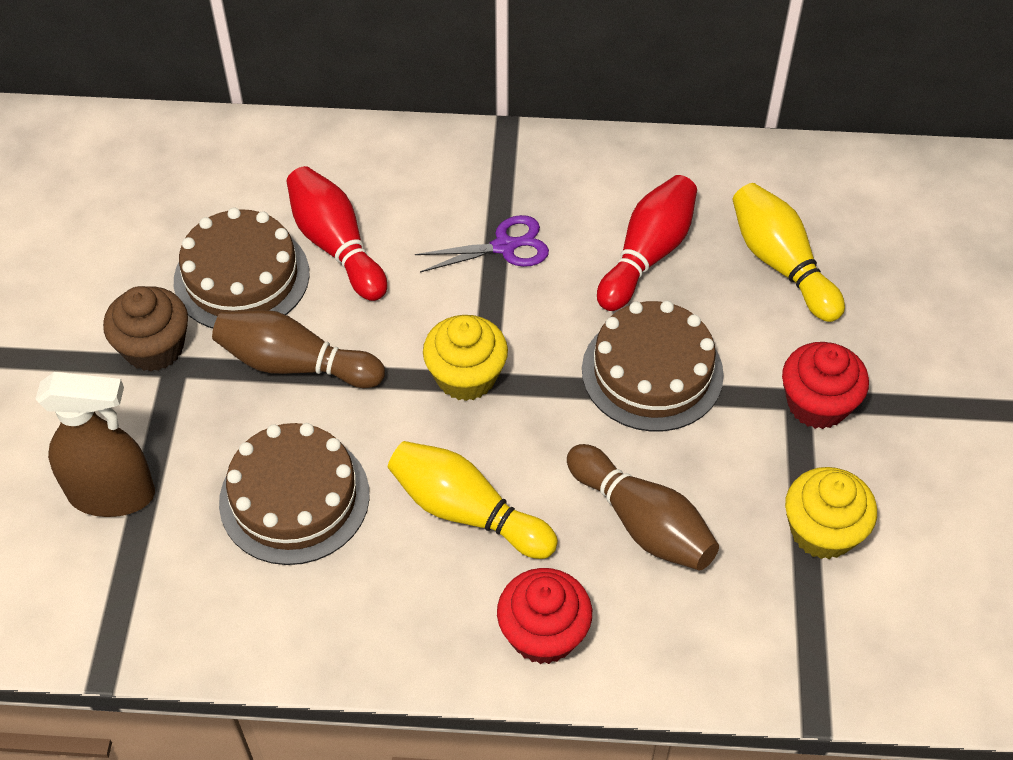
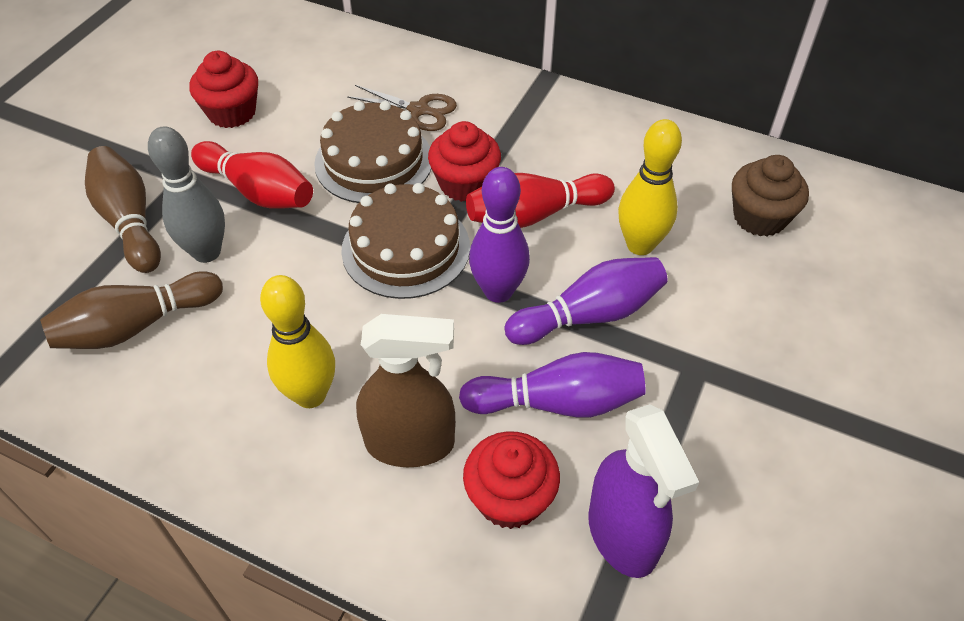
brown cake: [174,207,310,329] [219,423,370,565] [582,301,724,432] = 3 -> [314,101,431,203] [341,183,470,299] = 2
brown scissors: none = 0 -> [347,85,457,131] = 1
grey bowling pin: none = 0 -> [148,127,225,263] = 1
purple bowling pin: none = 0 -> [459,352,646,418] [469,167,530,303] [505,257,668,345] = 3
purple scissors: [415,215,549,273] = 1 -> none = 0
purple spray bottle: none = 0 -> [588,404,699,578] = 1
red cupcake: [497,568,592,664] [782,342,869,429] = 2 -> [189,51,258,128] [428,121,501,202] [463,431,560,529] = 3
yellow cupcake: [423,315,508,401] [785,467,877,559] = 2 -> none = 0

